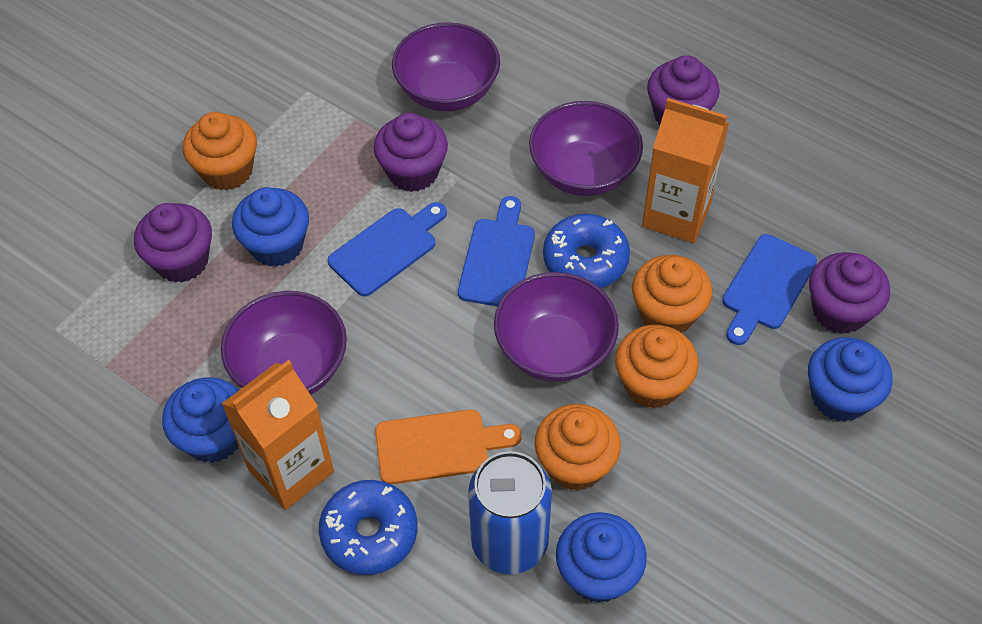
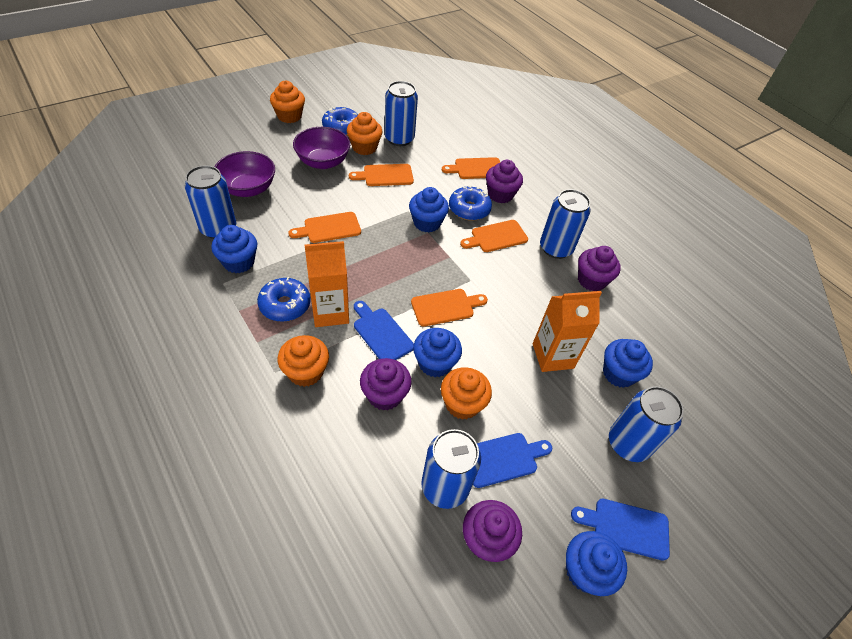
blue can: [468,451,552,574] = 1 -> [185,165,236,239] [384,81,418,146] [421,429,481,509] [540,189,590,259] [609,386,684,462] = 5
blue cupcake: [162,377,239,463] [232,187,309,267] [556,512,647,603] [808,337,893,422] = 4 -> [211,225,257,273] [409,187,449,233] [413,328,462,377] [566,531,627,596] [603,339,653,388] = 5
blue donut: [319,480,418,575] [543,214,630,288] = 2 -> [257,277,311,322] [322,107,358,136] [449,185,492,221] = 3
orange cutting board: [375,409,522,485] = 1 -> [289,212,361,243] [349,164,414,186] [411,289,488,327] [442,157,500,179] [460,220,528,252] = 5
purple bowl: [221,291,347,395] [392,22,500,111] [494,272,619,382] [529,101,643,196] = 4 -> [214,151,275,197] [293,127,350,169] = 2

